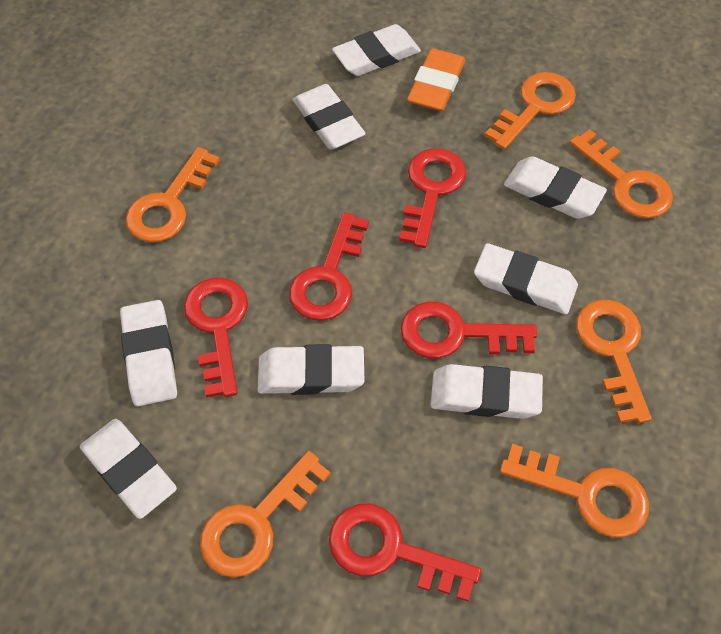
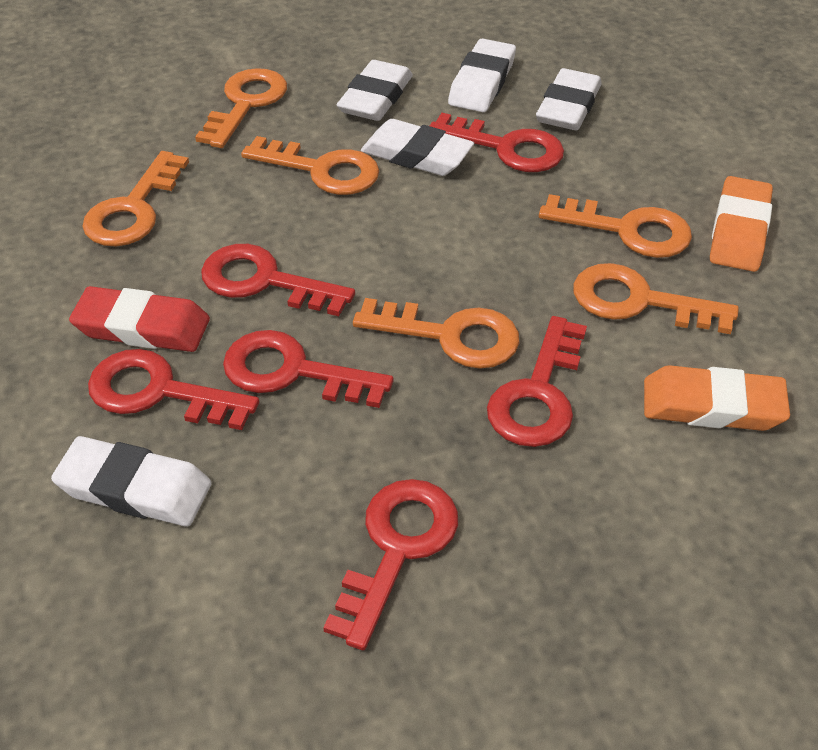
orange eraser: [407,48,465,111] = 1 -> [644,365,790,431] [710,176,773,272] = 2
red eraser: none = 0 -> [69,286,210,352] = 1
red key: [184,278,248,398] [289,212,369,321] [329,504,481,602] [399,148,466,248] [401,302,537,358] = 5 -> [88,349,259,430] [201,244,355,316] [223,330,394,408] [323,479,458,650] [430,113,564,172] [487,316,587,447] = 6
white eraser: [80,419,177,519] [120,300,177,406] [258,344,364,395] [293,84,366,150] [332,24,421,76] [430,364,543,419] [474,243,578,314] [504,156,607,219] = 8 -> [51,436,212,527] [337,60,413,121] [361,119,474,176] [448,38,516,112] [536,68,602,130] = 5

